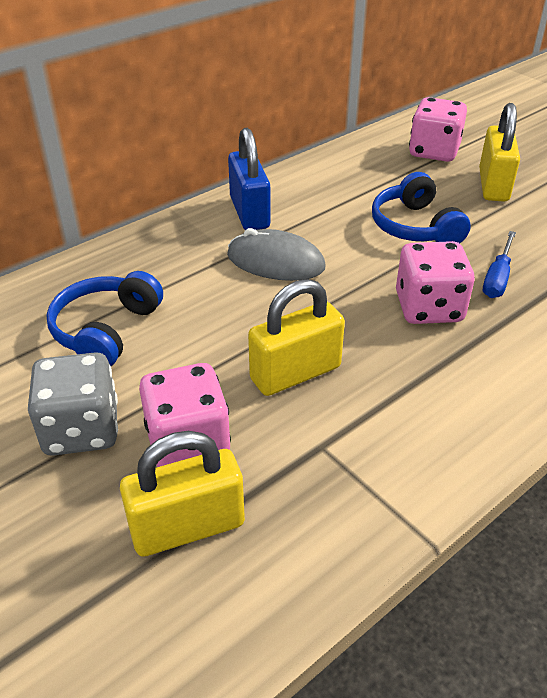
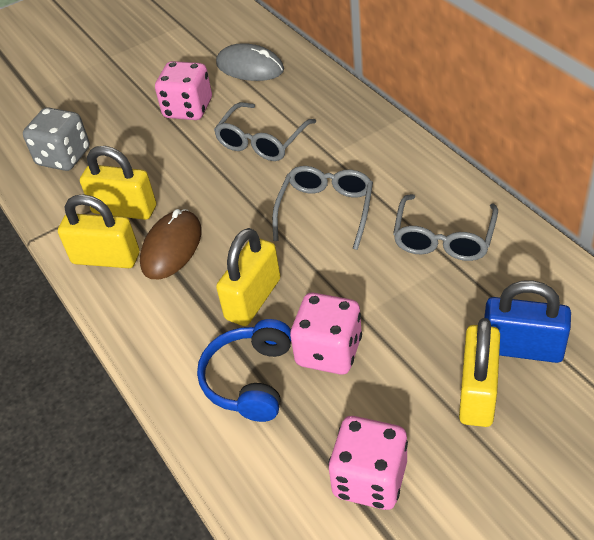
blue headphones: [46,271,163,366] [372,172,471,243] = 2 -> [197,319,291,422] = 1
blue screwdriver: [483,231,516,298] = 1 -> none = 0
brown mouse: none = 0 -> [140,209,202,279] = 1
grey glasses: none = 0 -> [214,102,316,161] [272,166,373,250] [393,194,498,261] = 3
yellow padlock: [120,431,245,557] [248,279,345,396] [479,103,520,202] = 3 -> [58,194,140,268] [80,146,156,220] [216,228,281,326] [459,318,500,427] = 4

